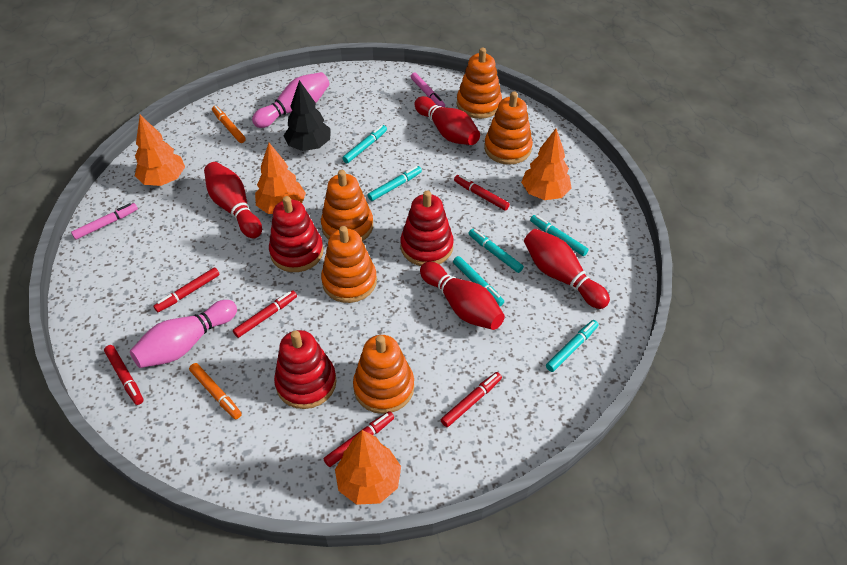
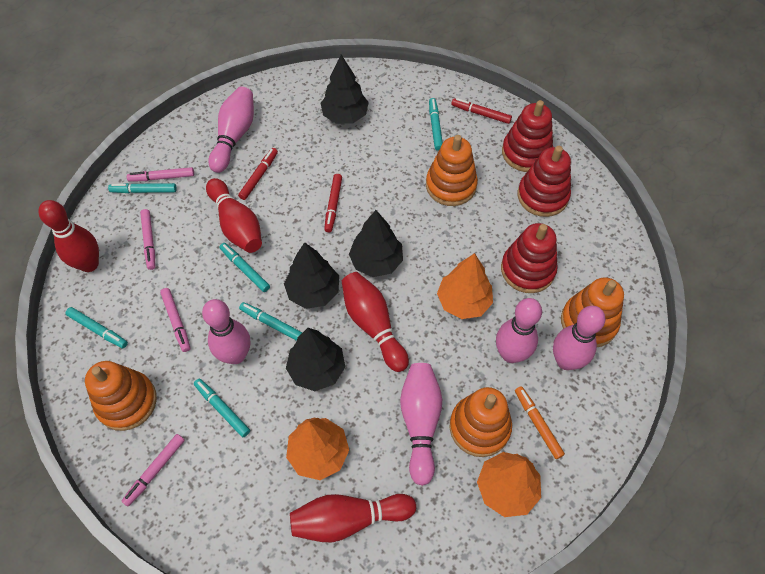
black tree: [284,80,331,151] = 1 -> [284,242,339,309] [286,328,345,391] [321,55,369,124] [349,210,403,277] = 4
orange marker: [189,363,242,419] [212,106,246,143] = 2 -> [515,386,565,459] = 1
orange stacking toy: [321,170,373,241] [321,226,377,303] [353,335,414,414] [457,47,502,119] [484,91,533,165] = 5 -> [85,361,157,431] [426,135,478,206] [450,387,512,457] [561,277,624,347] = 4
orange tree: [135,115,185,186] [255,143,306,214] [335,430,401,505] [521,129,572,200] = 4 -> [286,417,349,480] [437,253,493,319] [477,452,541,517] = 3
pink bowling pin: [130,300,237,368] [252,72,330,128] = 2 -> [202,299,250,364] [208,87,254,173] [400,363,442,486] [496,298,542,363] [553,306,605,370] = 5
pink marker: [71,203,138,240] [410,72,445,107] = 2 -> [121,434,185,507] [127,167,194,182] [140,209,155,270] [160,288,190,352] = 4
red marker: [104,345,144,405] [153,267,220,312] [233,290,297,338] [323,411,394,467] [441,372,502,427] [454,175,510,211] = 6 -> [238,148,278,200] [324,174,342,232] [451,98,512,124] = 3

